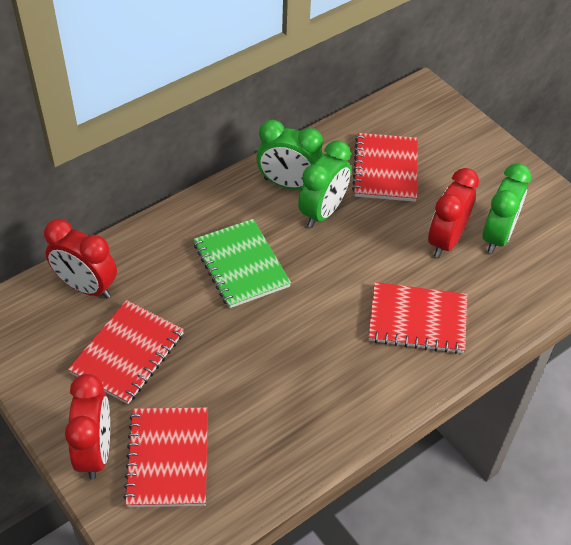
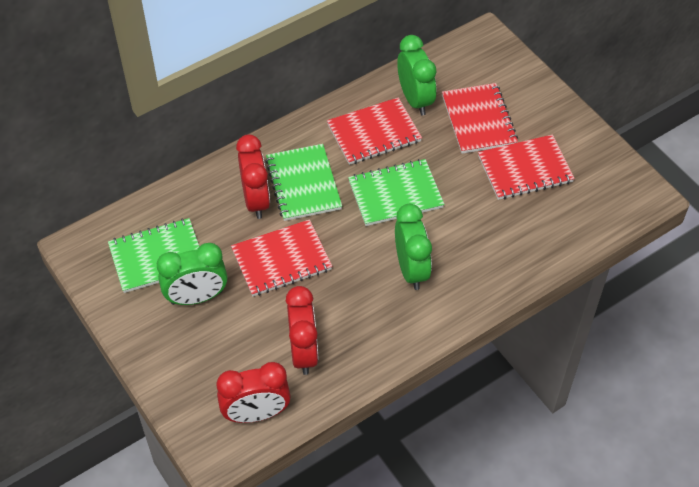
green notebook: [194,219,291,308] = 1 -> [108,218,200,293] [265,144,342,221] [348,159,445,226] = 3

